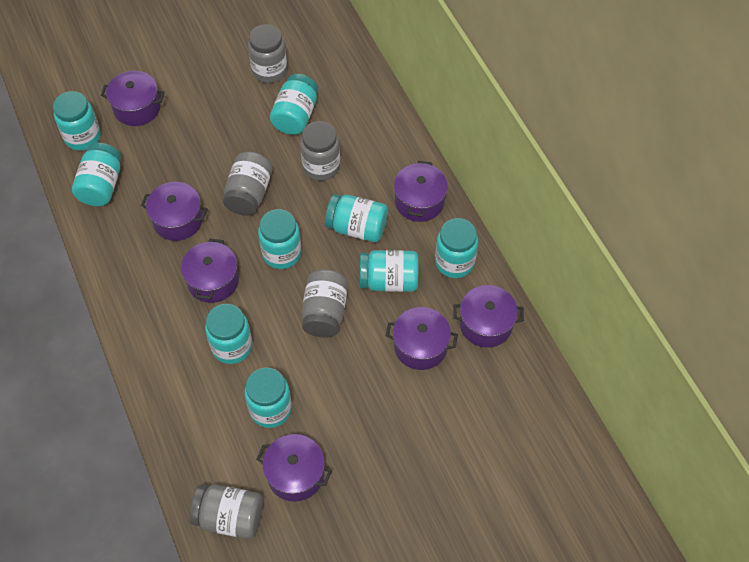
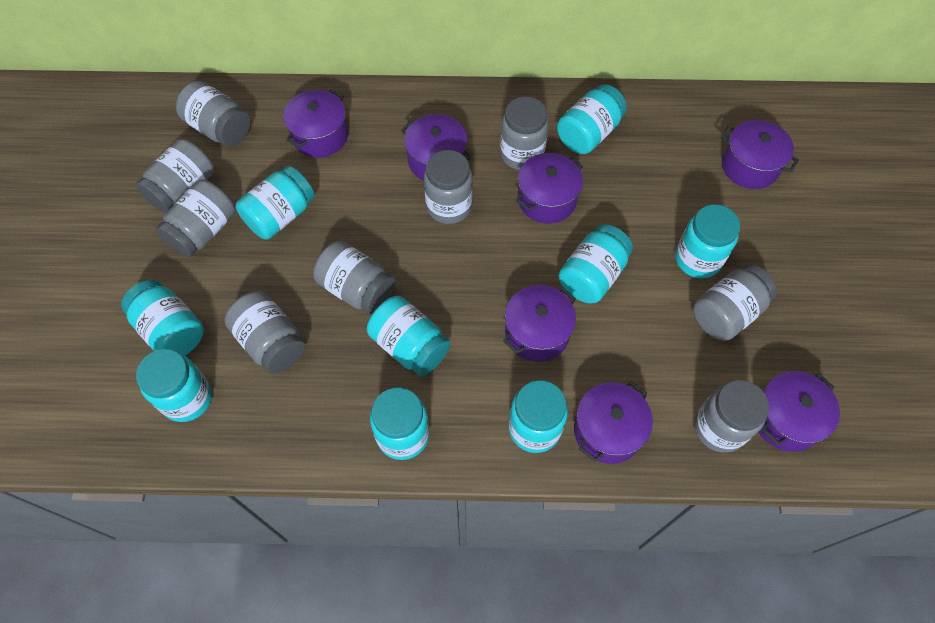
grey jar: [189,485,263,539] [223,152,272,216] [248,24,287,83] [300,121,340,181] [301,269,348,338] = 5 -> [136,139,214,213] [156,180,235,257] [176,81,251,147] [224,291,305,374] [313,241,396,314] [424,150,473,224] [500,96,549,170] [693,264,777,341] [694,380,769,453] = 9

